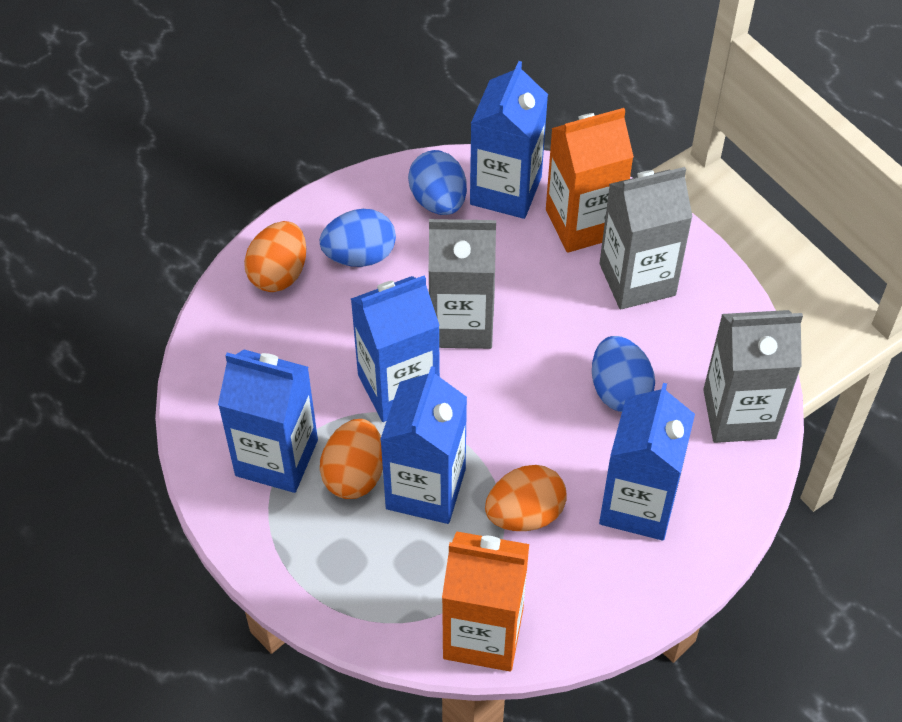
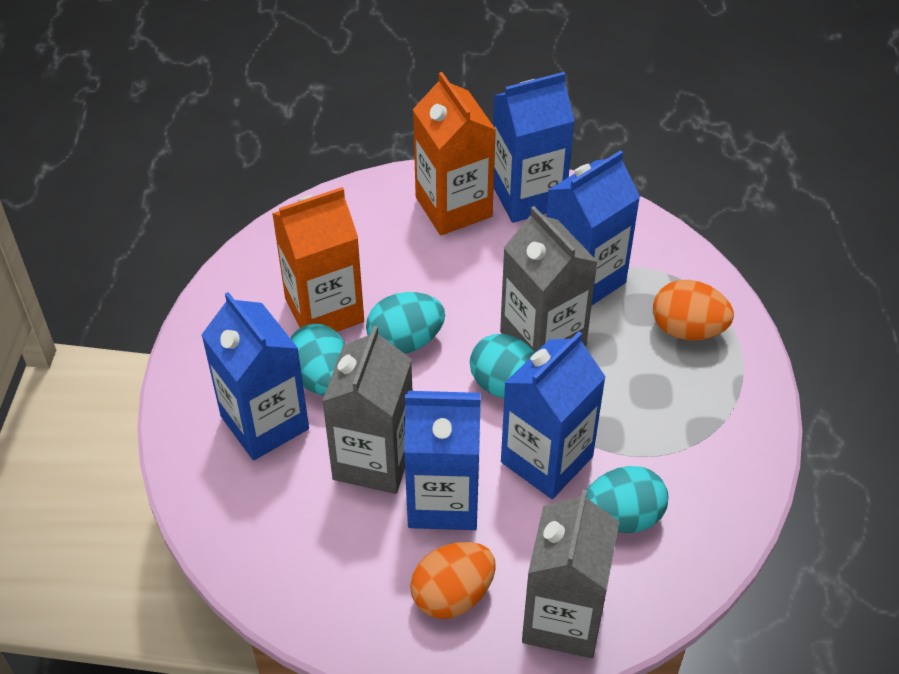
blue egg: [320,209,396,267] [408,150,467,215] [592,336,655,412] = 3 -> none = 0
orange egg: [244,221,306,292] [320,419,383,499] [485,465,567,531] = 3 -> [410,542,496,619] [653,280,734,340] = 2
turquoise egg: none = 0 -> [290,324,345,395] [366,292,445,354] [470,334,535,399] [586,466,668,533] = 4

